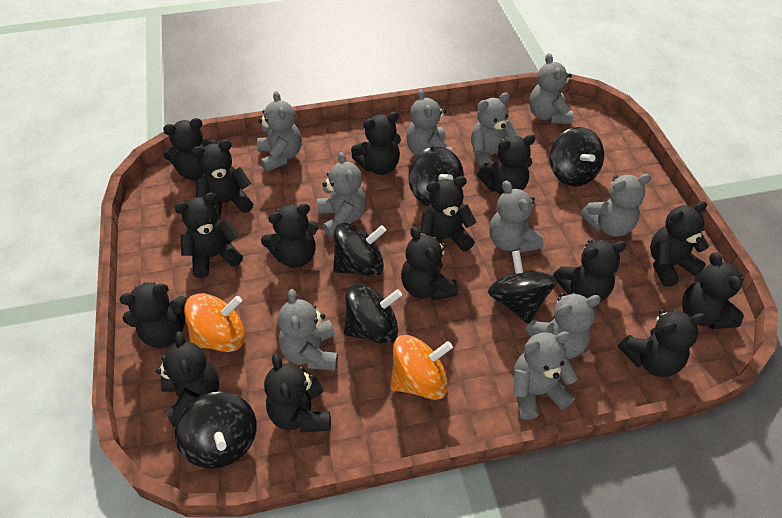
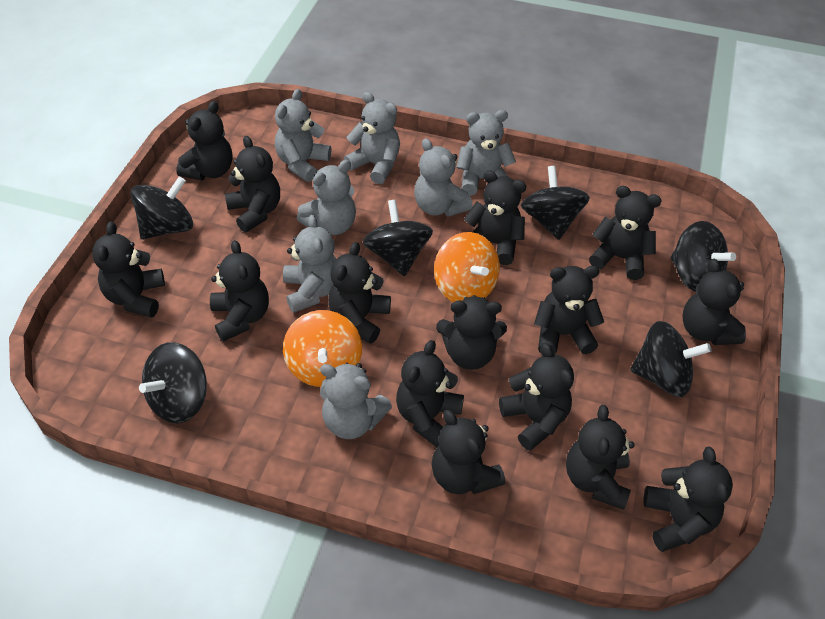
grey teddy bear: [257,91,302,172] [278,289,338,371] [317,152,367,237] [406,89,452,156] [471,93,519,167] [489,181,543,253] [513,331,578,419] [525,293,601,359] [529,53,573,124] [580,174,651,237] = 10 -> [275,89,331,182] [283,214,336,313] [297,160,356,235] [320,363,392,439] [344,92,400,184] [414,138,473,217] [456,110,516,196] = 7

